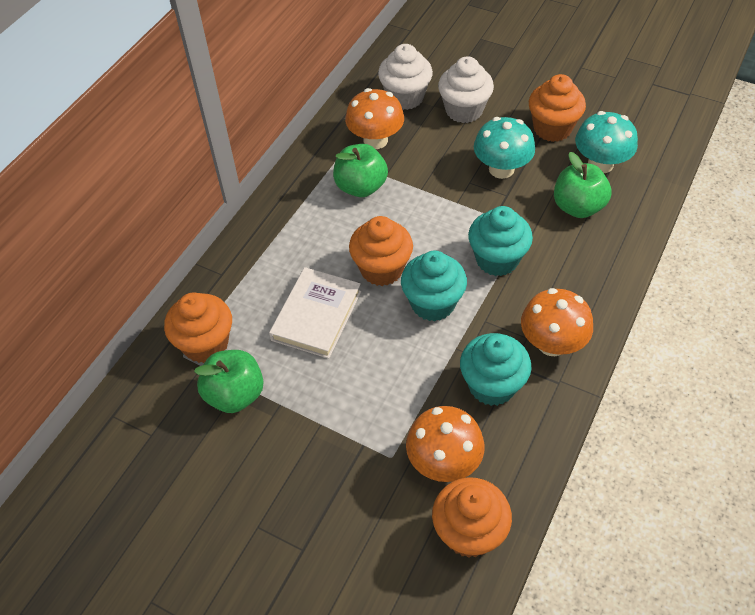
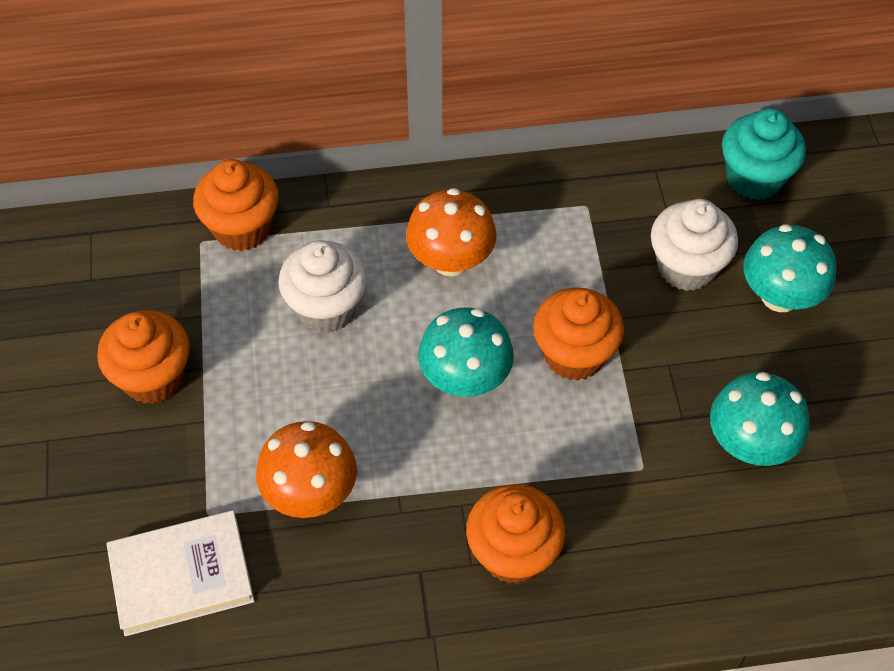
green apple: [194,350,264,413] [333,144,388,197] [554,152,611,218] = 3 -> none = 0
orange mushroom: [345,88,404,149] [406,406,485,482] [521,288,593,356] = 3 -> [256,421,357,518] [406,188,496,276] = 2
turquoise cupcake: [401,251,467,321] [460,333,531,406] [468,206,533,276] = 3 -> [722,108,806,200] = 1
turquoise mushroom: [474,117,535,179] [575,111,638,173] = 2 -> [418,307,514,397] [710,372,810,466] [743,224,837,312] = 3

